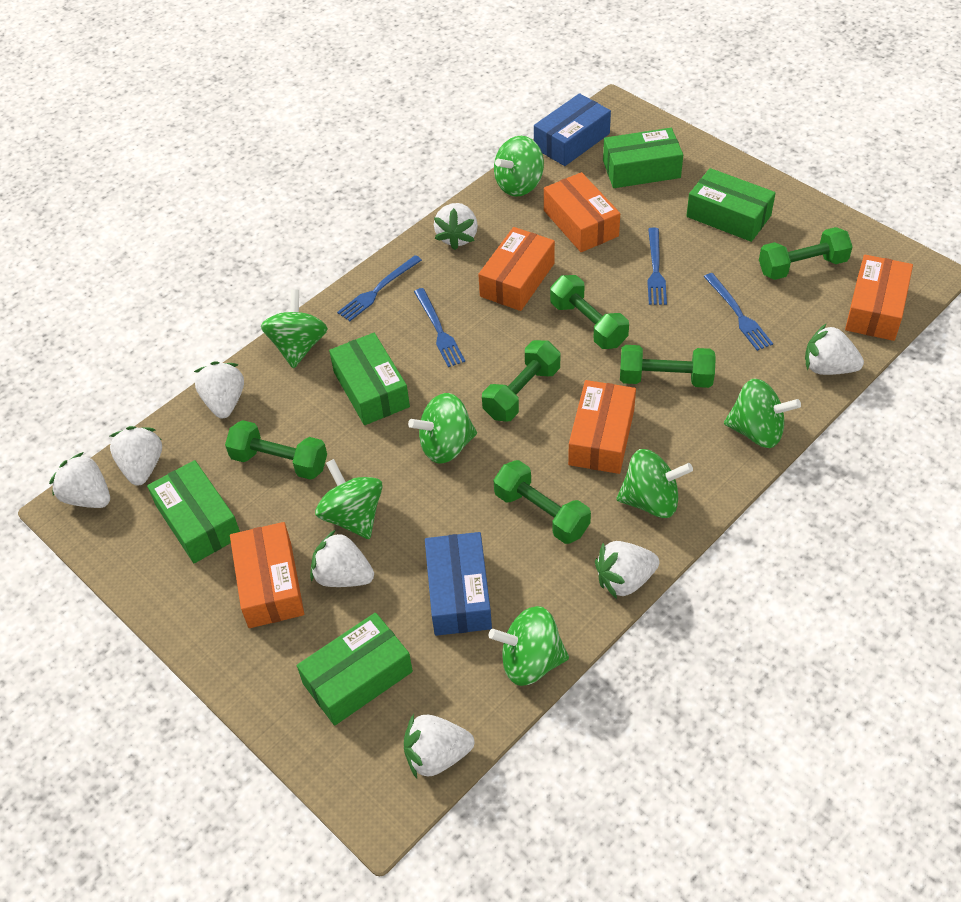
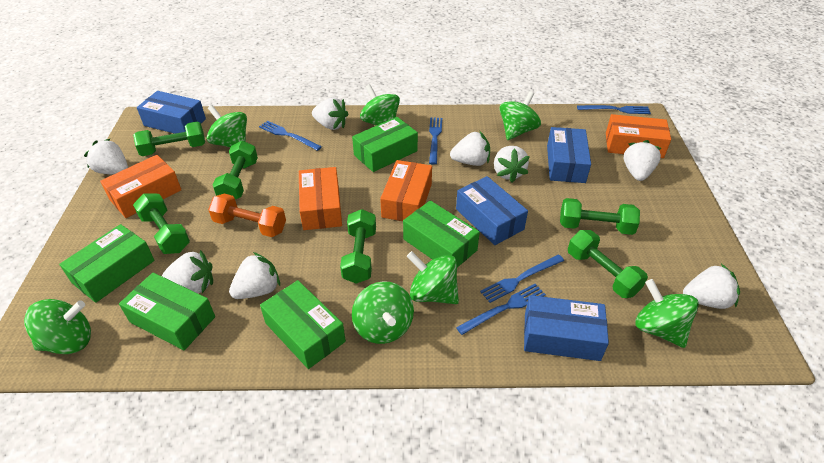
blue box: [425,532,492,636] [534,93,611,166] = 2 -> [137,91,206,134] [456,176,528,245] [524,295,609,361] [547,127,591,183] = 4
blue fork: [337,255,422,321] [414,288,465,367] [647,228,667,305] [704,273,773,351] = 4 -> [259,121,322,151] [429,117,442,165] [456,284,546,335] [480,255,564,303] [577,105,651,114] = 5
orange box: [230,522,304,628] [478,227,555,311] [544,172,620,252] [568,380,636,474] [845,255,913,341] = 5 -> [100,155,181,218] [299,167,342,230] [380,160,432,221] [606,114,671,158] = 4
orange dumbbell: none = 0 -> [208,194,286,237] = 1

